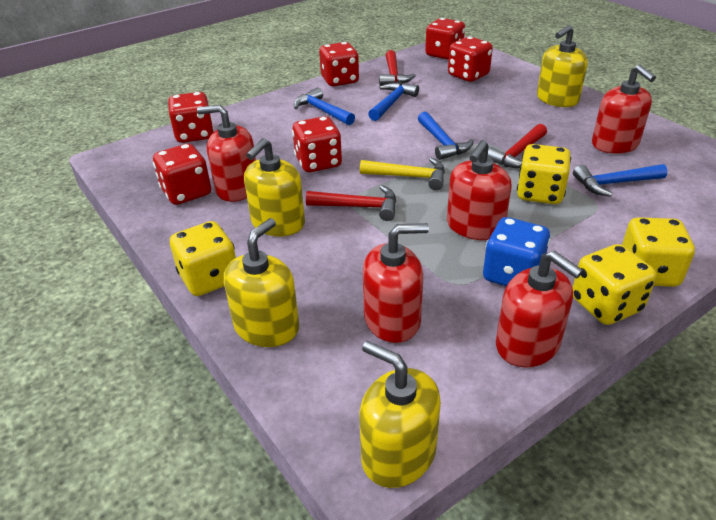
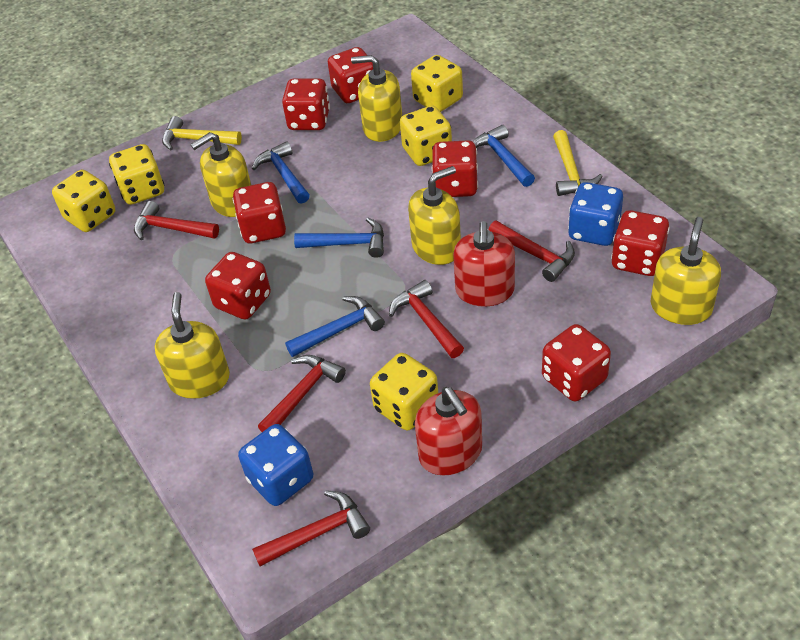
blue dice: [483,217,550,286] = 1 -> [238,424,313,506] [568,182,623,246] = 2
red dice: [153,144,211,205] [168,92,214,143] [292,116,342,172] [319,42,359,86] [425,18,465,60] [448,37,493,82] = 6 -> [205,252,271,320] [233,182,286,243] [282,78,330,130] [328,47,373,103] [432,140,478,197] [542,324,611,401] [611,210,670,276] = 7
red hammer: [306,185,396,221] [379,50,416,86] [488,124,547,168] = 3 -> [134,201,219,240] [252,490,370,567] [258,355,346,432] [389,280,464,358] [489,221,575,282] = 5
red soap dispenser: [197,105,256,202] [363,223,429,343] [447,140,512,240] [496,250,583,367] [592,64,656,154] = 5 -> [415,387,482,476] [453,221,515,307] = 2
yellow dice: [170,221,236,296] [517,144,571,204] [573,244,657,325] [622,217,695,287] = 4 -> [52,170,115,232] [109,144,164,205] [370,353,438,430] [400,106,452,166] [411,55,463,112] = 5
yellow hammer: [360,158,445,190] = 1 -> [162,116,242,150] [553,130,603,196] = 2
yellow soap dispenser: [224,218,299,347] [244,138,305,236] [359,341,441,488] [537,25,588,107] = 4 -> [155,292,230,399] [190,132,251,217] [351,55,402,142] [408,166,461,265] [651,217,721,325] = 5

